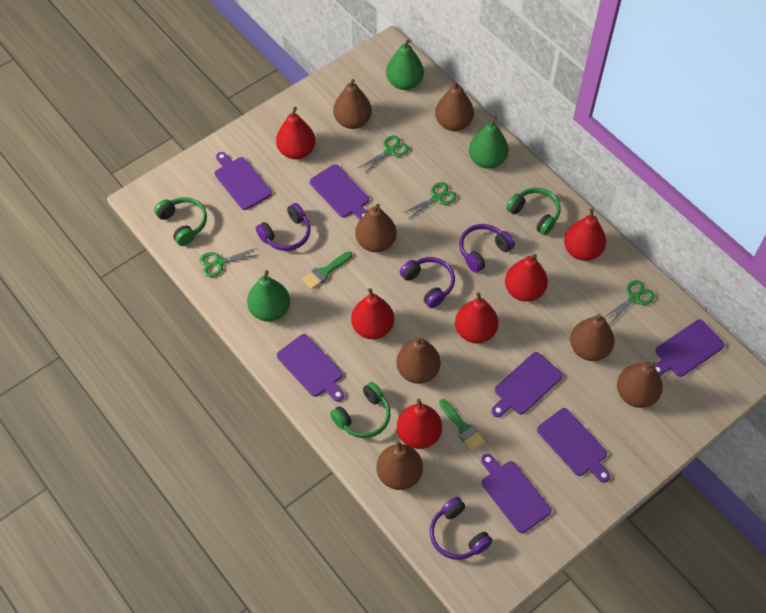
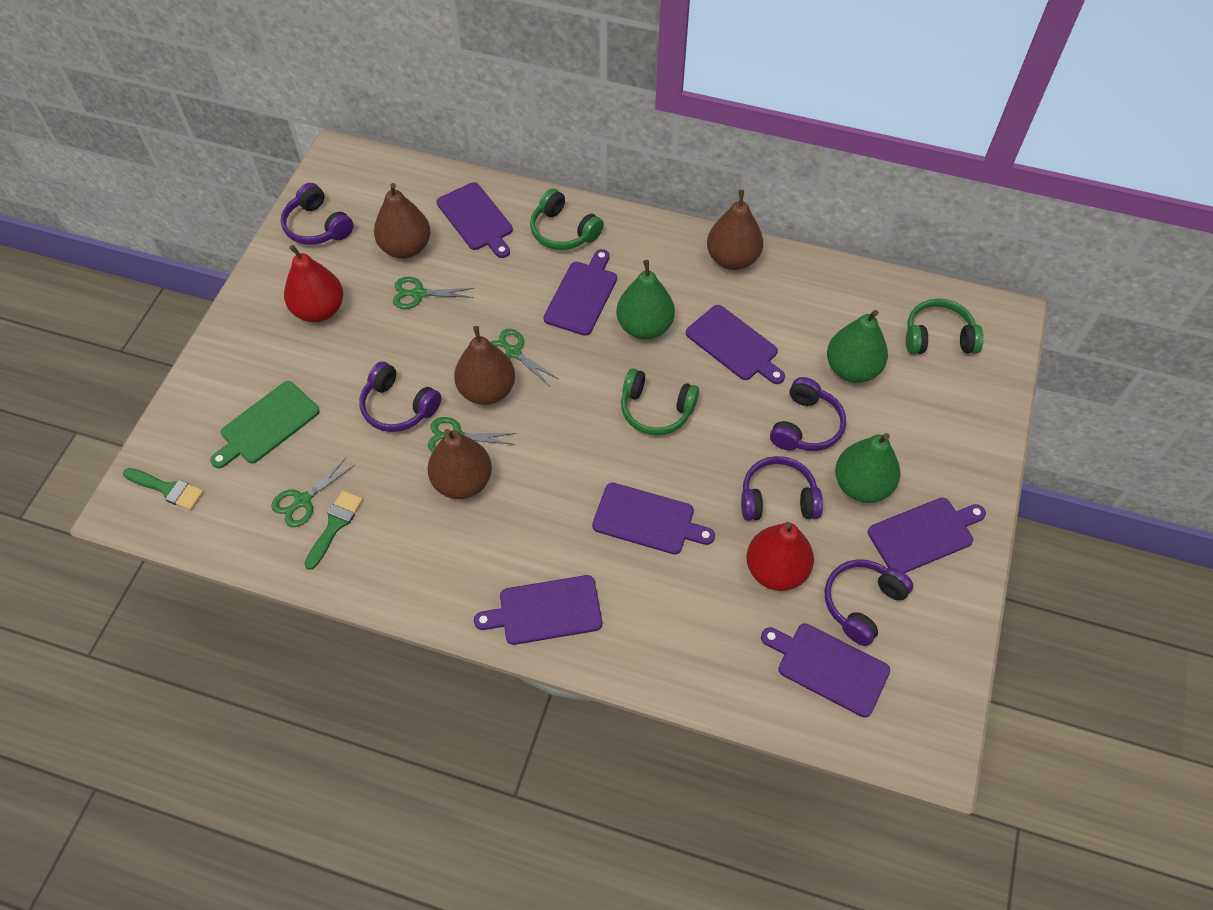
brown pear: [333,79,372,129] [355,204,396,252] [377,440,423,490] [396,337,441,384] [435,81,474,131] [570,314,615,361] [617,362,663,408] = 7 -> [374,183,430,259] [428,429,492,499] [454,326,515,405] [707,190,763,270] = 4
green cutting board: none = 0 -> [210,381,320,468] = 1
purple headphones: [256,203,311,251] [400,257,455,308] [430,497,493,560] [459,224,515,273] = 4 -> [281,183,354,245] [359,362,441,432] [741,456,823,521] [770,377,846,451] [825,559,913,646] = 5
red pear: [276,107,315,159] [351,288,394,339] [397,399,442,449] [455,292,498,343] [505,254,548,302] [564,208,606,261] = 6 -> [284,245,343,322] [746,522,814,591] = 2

